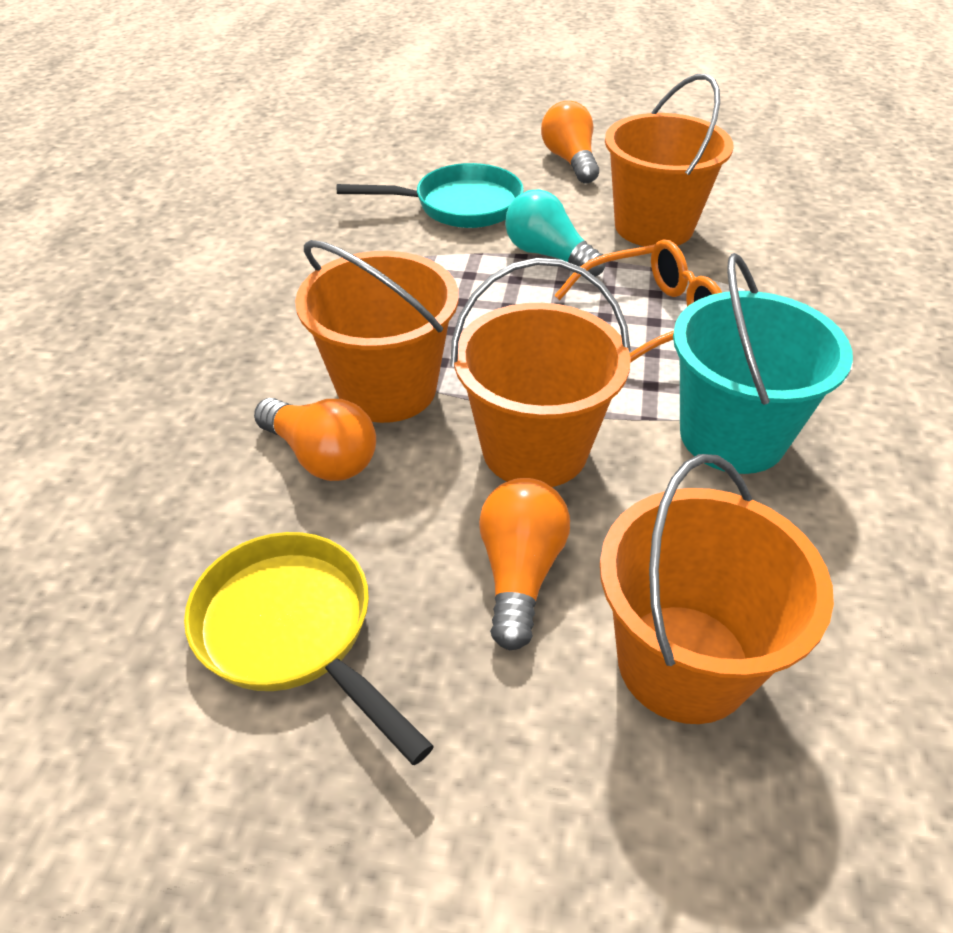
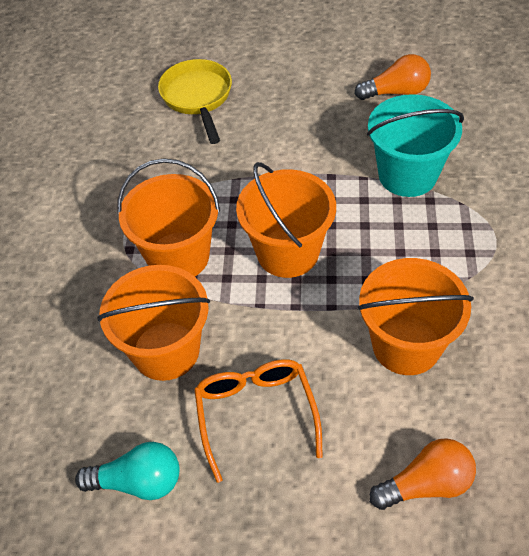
orange light bulb: [254,398,376,481] [479,478,570,650] [541,101,599,183] = 3 -> [355,54,431,100] [369,438,476,510] = 2
turquoise pan: [337,163,524,228] = 1 -> none = 0

